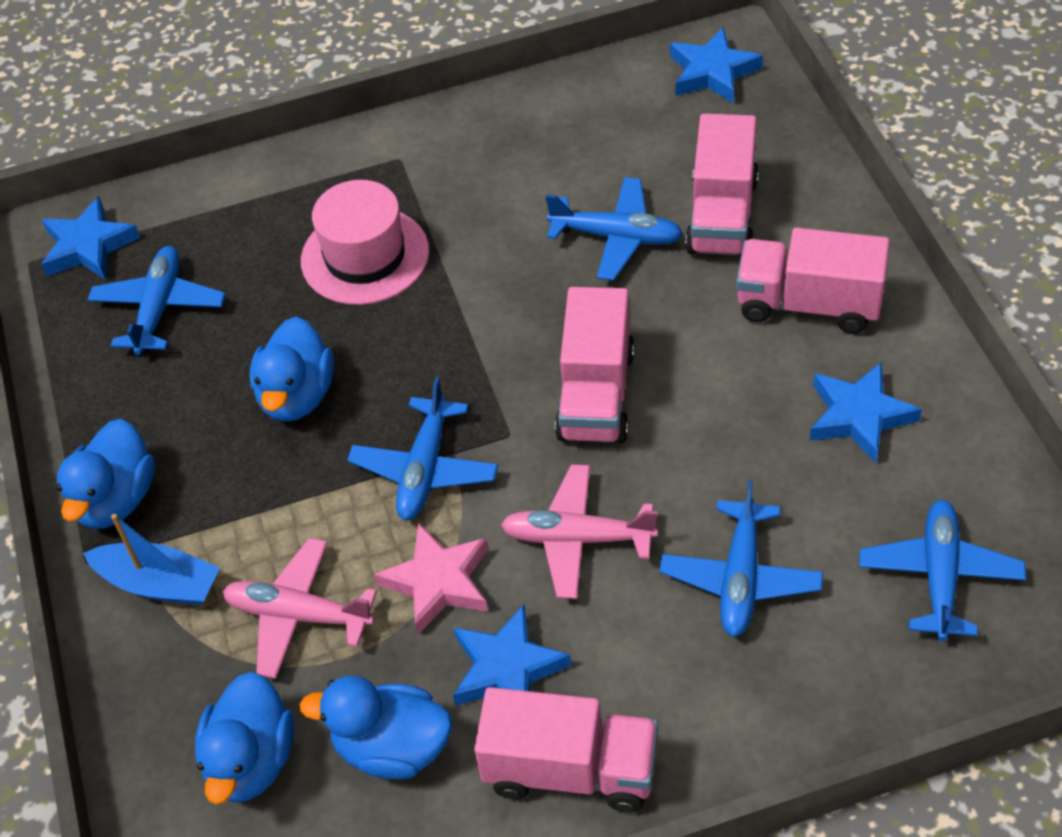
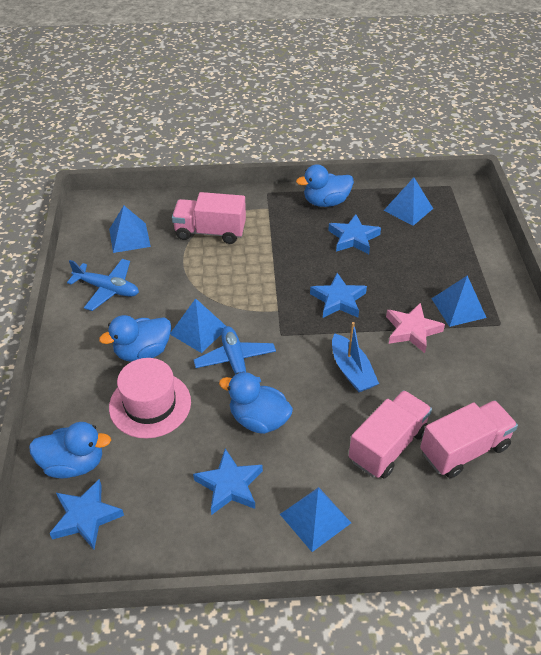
blue plane: [88,246,225,355] [347,377,498,520] [546,177,683,281] [660,479,823,637] [859,500,1026,641] = 5 -> [67,259,139,311] [194,326,276,383] = 2
blue pyramid: none = 0 -> [109,206,151,253] [170,298,226,353] [280,487,351,552] [384,178,433,226] [431,275,487,327] = 5
pink plane: [222,538,377,679] [501,464,658,599] = 2 -> none = 0
pink truck: [474,687,658,813] [555,287,635,443] [685,113,759,255] [736,228,890,333] = 4 -> [172,192,246,244] [349,390,432,479] [420,400,518,478] = 3

